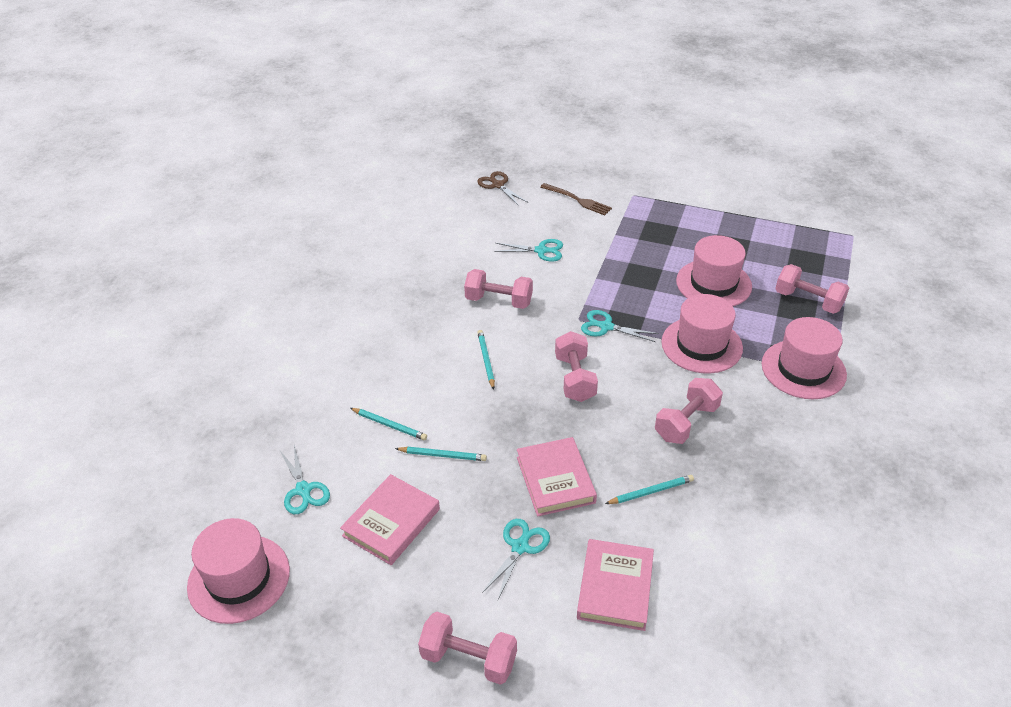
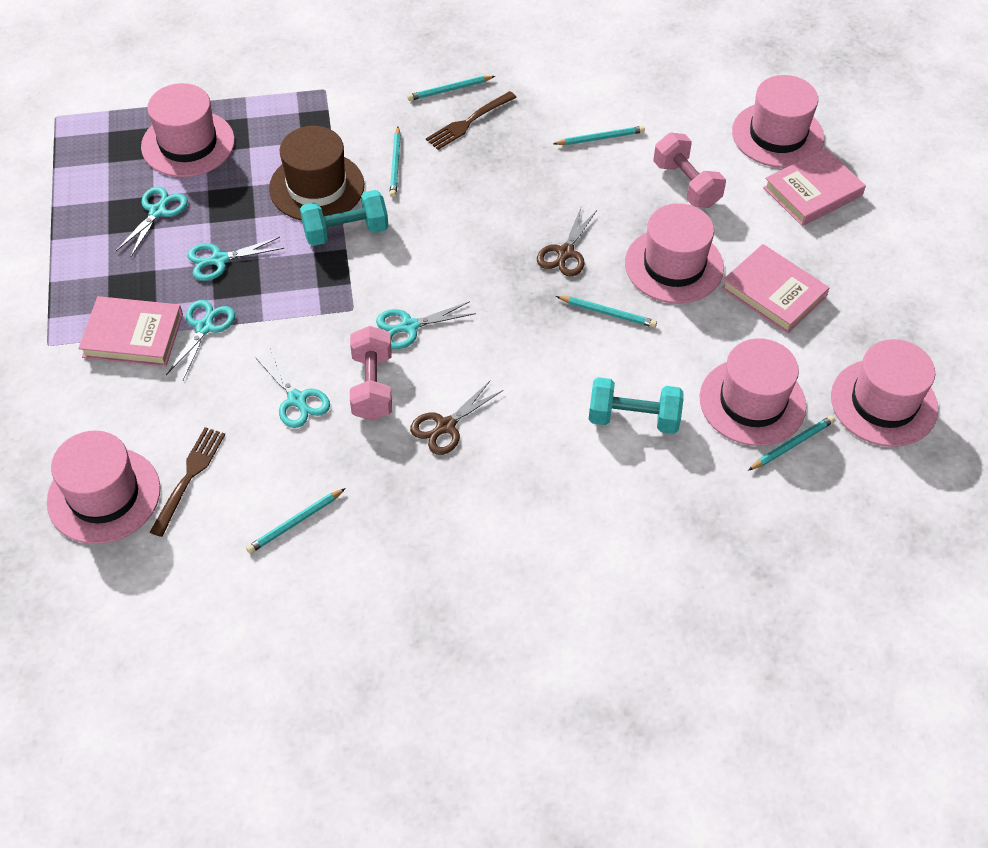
brown fork: [540,183,612,216] = 1 -> [150,427,225,537] [426,91,517,150] = 2
brown hat: none = 0 -> [269,126,364,221] = 1
brown scissors: [477,171,527,206] = 1 -> [410,381,503,455] [537,208,597,277] = 2
pink dumbbell: [418,612,517,685] [464,269,533,309] [555,331,598,402] [655,378,723,444] [775,264,849,314] = 5 -> [350,326,392,421] [653,133,726,208] = 2
pink hat: [187,518,290,624] [661,294,743,373] [676,235,752,306] [762,317,847,399] = 4 -> [47,430,160,544] [141,83,235,177] [625,203,724,304] [700,338,806,446] [732,75,824,168] [831,339,938,447] = 6
turquoise dumbbell: none = 0 -> [300,190,389,246] [588,377,683,434] = 2
turquoise pencil: [350,408,427,440] [395,447,487,461] [477,330,495,390] [605,475,694,504] = 4 -> [246,488,346,554] [390,127,401,197] [407,76,495,101] [553,126,645,145] [556,296,657,328] [748,416,835,470] = 6
turquoise scissors: [280,445,330,514] [482,519,550,600] [494,239,563,261] [581,310,659,342] = 4 -> [116,187,188,257] [166,300,235,380] [187,237,285,281] [255,348,330,428] [376,301,476,349] = 5

